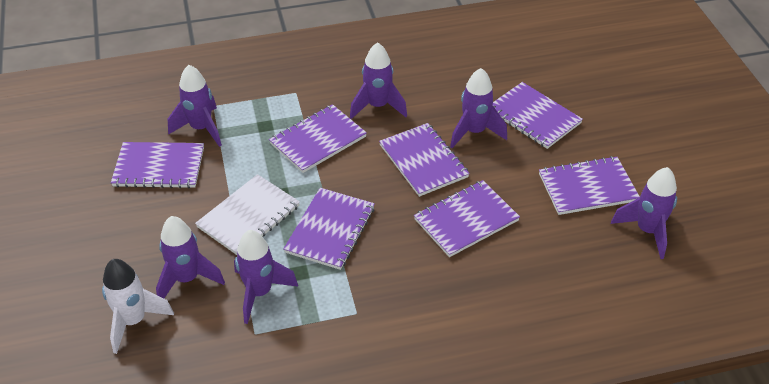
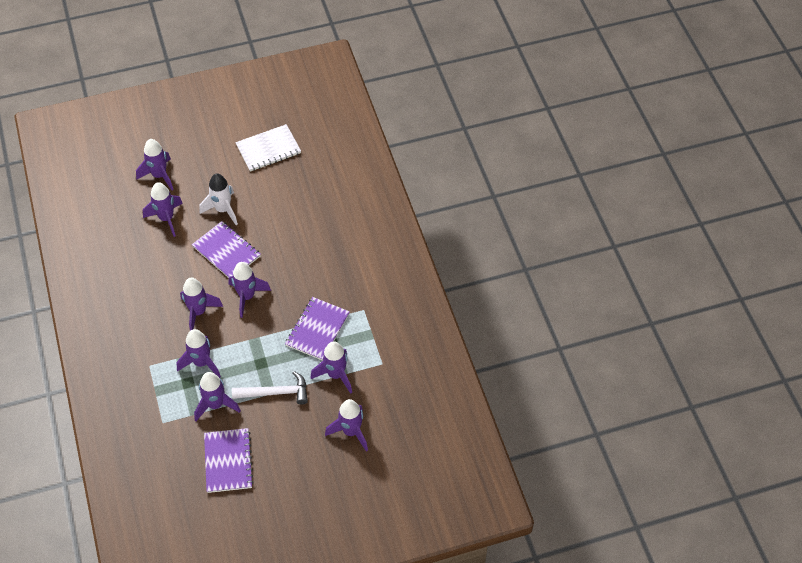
purple notebook: [111,142,204,188] [269,104,367,173] [284,188,375,270] [379,123,470,197] [414,180,520,257] [493,82,583,149] [539,156,640,215] = 7 -> [192,221,261,278] [204,428,254,493] [285,297,350,361] = 3
purple rocket: [156,216,225,298] [168,65,222,147] [234,230,298,324] [350,42,407,119] [450,68,507,148] [611,167,677,259] = 6 -> [136,139,174,190] [143,182,183,237] [177,329,221,378] [180,278,223,331] [194,372,241,421] [228,262,271,318] [310,341,352,394] [325,399,368,451] = 8
white hammer: none = 0 -> [232,371,308,404] = 1

